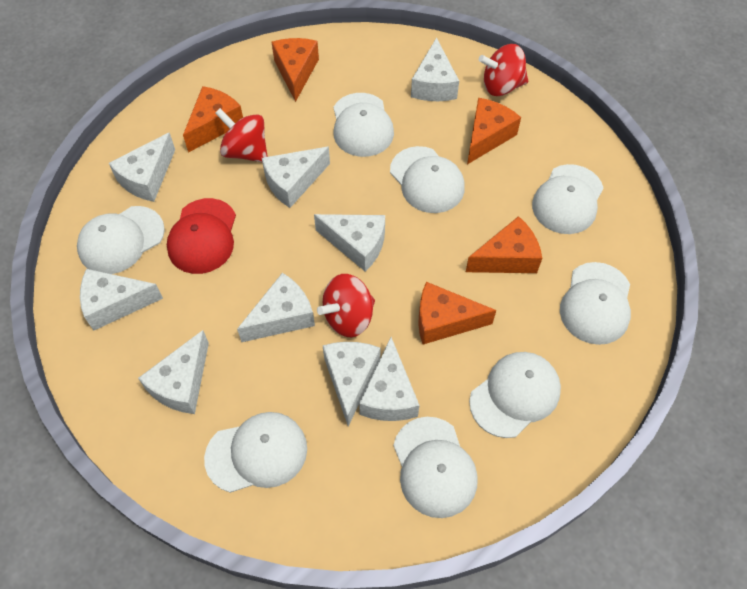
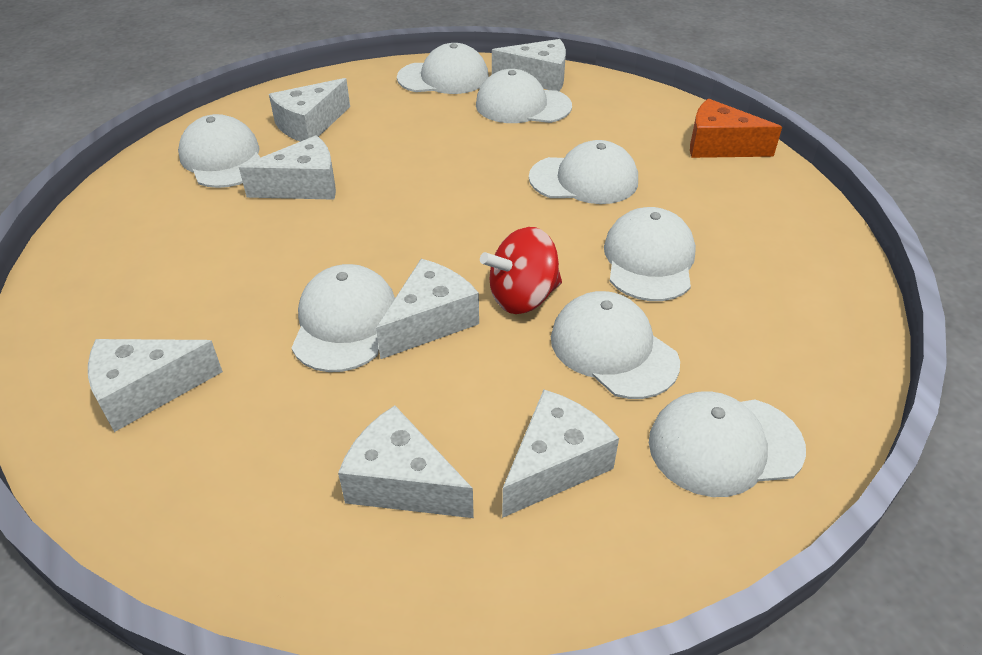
orange cheese: [183,86,243,153] [272,38,319,102] [418,282,496,344] [466,216,542,273] [467,98,521,164] = 5 -> [690,99,782,158] = 1
red cap: [167,198,236,274] = 1 -> none = 0
red spinning top: [215,108,268,162] [317,274,375,337] [479,44,528,96] = 3 -> [480,227,562,314] = 1
white cheese: [80,269,163,330] [109,132,175,202] [138,330,209,414] [237,273,315,342] [262,147,330,208] [314,214,385,272] [323,342,381,426] [359,337,420,421] [411,37,459,101] = 9 -> [88,339,223,432] [239,135,336,200] [269,78,350,142] [338,405,474,518] [376,259,479,359] [492,39,566,91] [502,390,619,518] = 7

